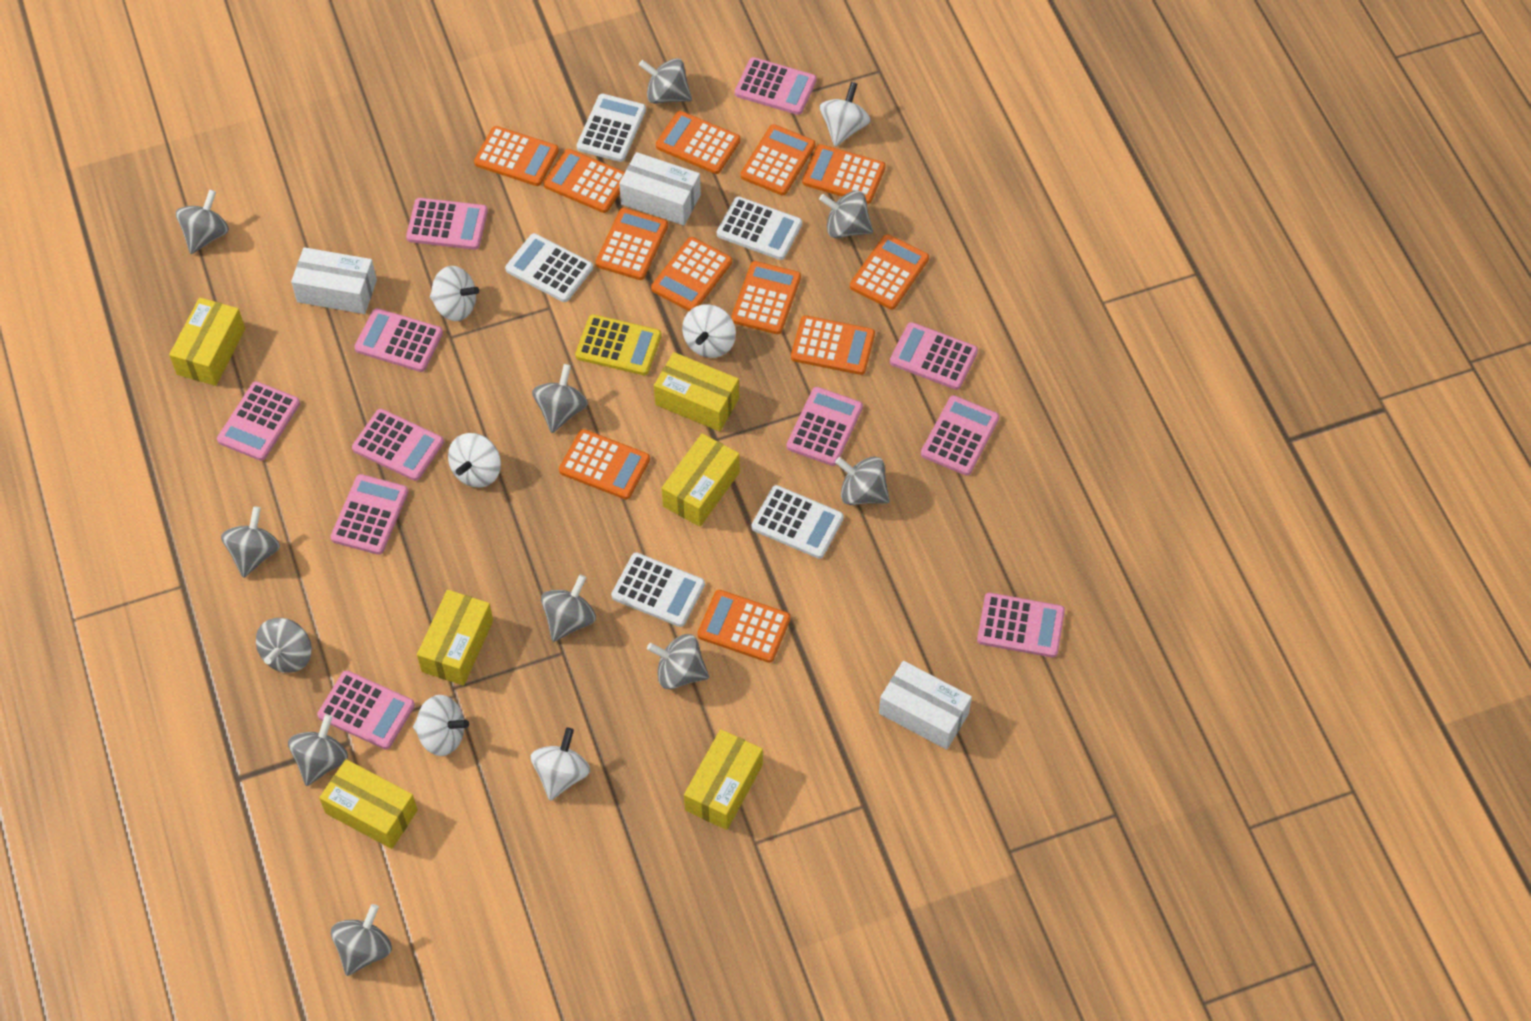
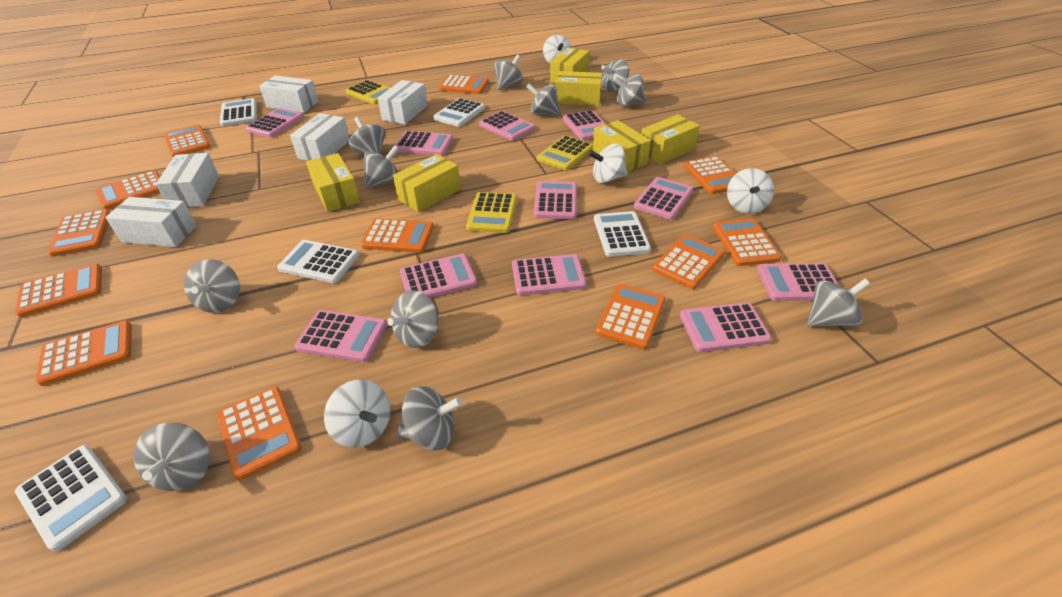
white box: [291,247,377,314] [619,152,701,225] [879,661,972,750] = 3 -> [105,197,197,247] [156,153,219,207] [259,75,318,113] [290,113,350,161] [377,80,428,124] = 5
white spinning top: [413,695,469,756] [430,266,479,321] [448,433,501,488] [531,727,590,801] [682,304,736,358] [820,82,871,147] = 6 -> [324,379,390,448] [543,35,572,64] [588,144,628,183] [727,168,774,214] = 4
yellow calculator: [575,314,662,375] = 1 -> [345,80,390,104] [466,192,517,233] [537,135,593,171] = 3

